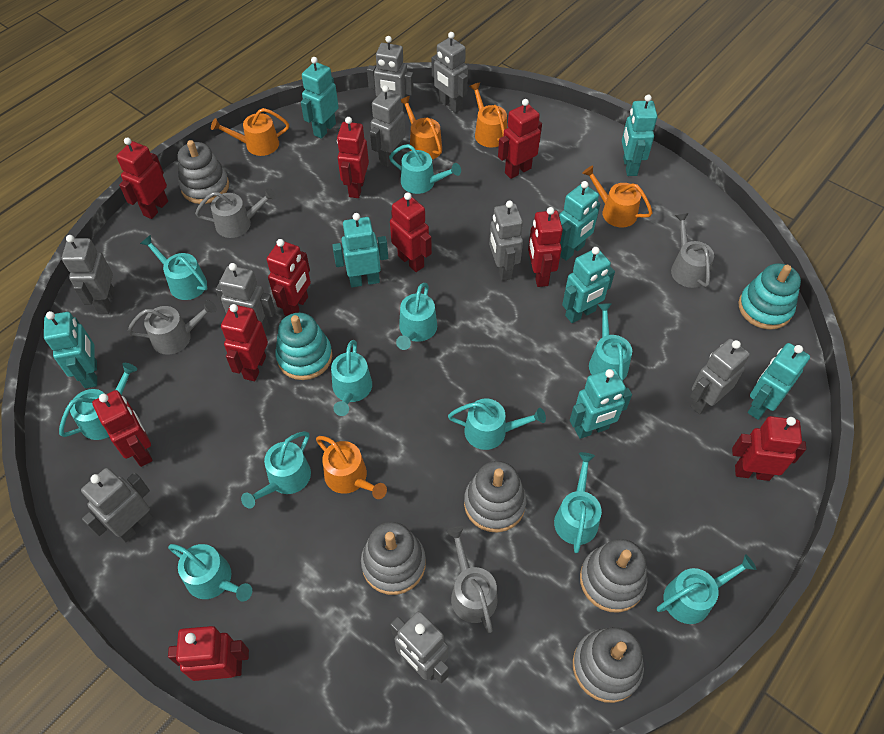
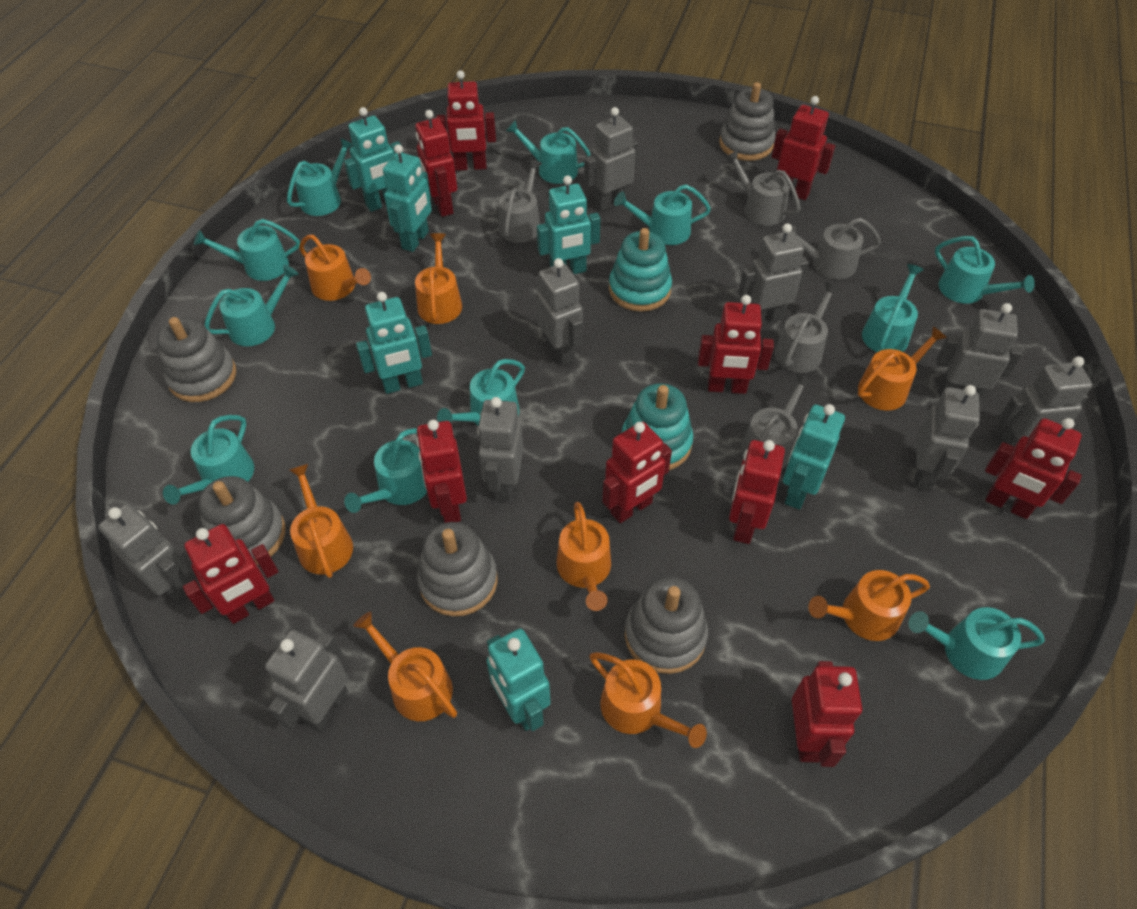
grey watering can: [128,300,217,355] [195,188,276,238] [447,526,497,633] [671,213,714,288] = 4 -> [499,159,542,243] [725,150,801,226] [741,373,813,469] [775,282,841,373] [791,218,881,279] = 5
orange watering can: [211,108,289,156] [316,436,387,499] [401,96,442,159] [469,82,507,147] [582,166,653,228] = 5 -> [289,464,353,578] [299,235,371,301] [353,611,457,721] [415,233,462,324] [557,502,611,611] [589,652,707,748] [808,570,930,641] [858,326,947,411] = 8
turquoise robot: [44,311,97,388] [301,57,339,139] [332,213,388,287] [559,181,600,261] [562,247,615,323] [570,368,632,439] [622,95,657,176] [748,343,810,420] = 8 -> [344,107,403,212] [356,292,432,394] [383,144,432,252] [486,628,551,731] [537,175,600,274] [783,404,845,509] = 6

